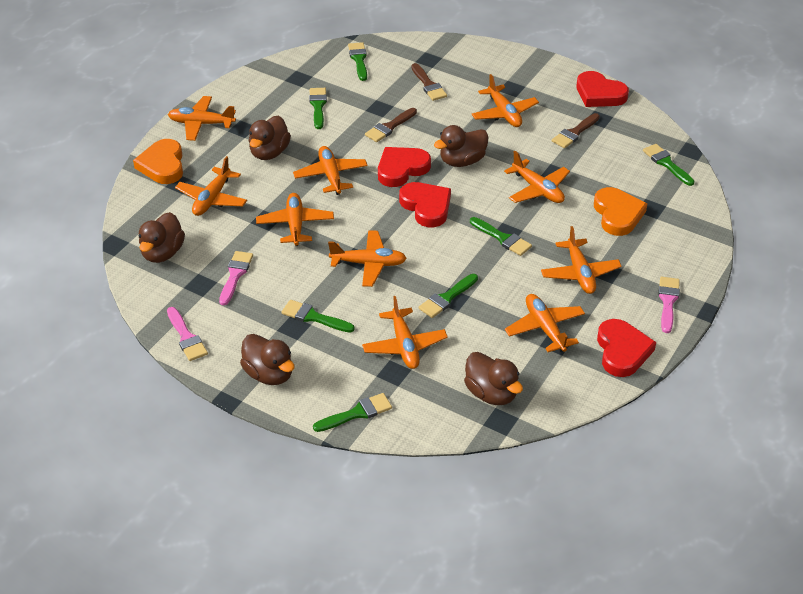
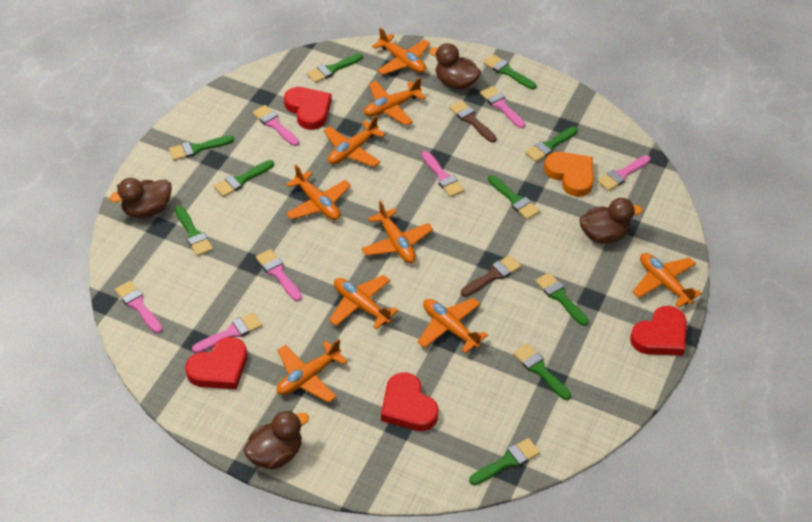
brown brush: [365,108,417,142] [411,63,447,101] [552,113,600,148] = 3 -> [449,100,497,142] [461,255,521,297] = 2
brown duck: [139,212,185,263] [240,334,294,385] [249,115,291,160] [434,125,489,167] [464,352,523,405] = 5 -> [110,178,172,218] [244,410,309,470] [429,43,481,90] [580,198,643,244] = 4
green brush: [281,300,355,333] [309,88,327,129] [313,393,392,432] [348,42,367,81] [419,274,478,318] [470,217,532,256] [643,144,694,186] = 7 -> [169,135,234,161] [175,206,213,256] [214,160,274,197] [307,53,363,83] [469,438,540,485] [483,54,536,90] [488,175,540,220] [513,344,571,400] [525,127,578,162] [535,272,589,326] = 10
orange heart: [133,139,183,184] [594,187,648,236] = 2 -> [544,152,594,197] = 1
orange plane: [168,96,236,141] [175,156,247,216] [256,193,334,246] [293,146,368,195] [328,230,407,287] [362,296,448,369] [472,74,539,127] [504,151,570,203] [505,294,585,352] [541,226,622,294] = 10 -> [277,339,348,403] [286,165,351,220] [323,115,385,167] [329,275,398,329] [361,200,433,263] [364,77,426,126] [372,27,430,75] [417,298,488,354] [632,253,702,308] = 9
pink brush: [167,307,208,361] [219,251,253,305] [658,277,680,333] = 3 -> [115,281,162,333] [192,312,262,353] [252,105,299,146] [256,249,302,301] [421,151,465,197] [480,86,525,128] [597,155,651,191] = 7

